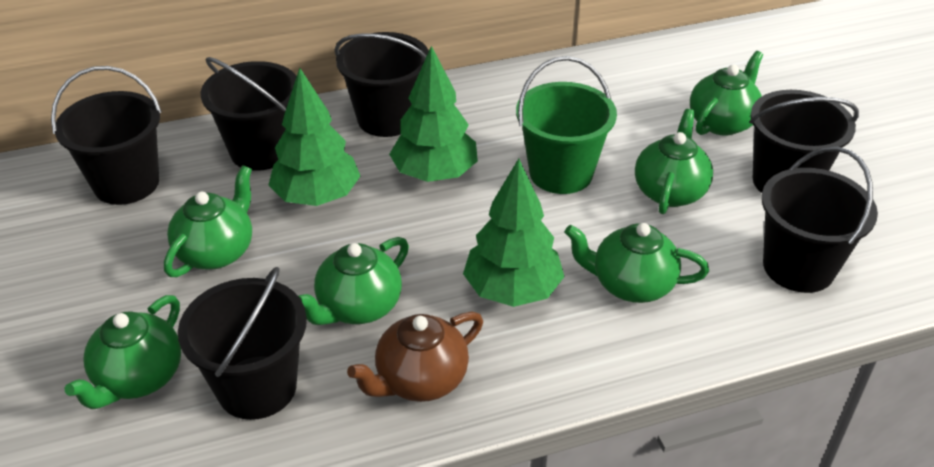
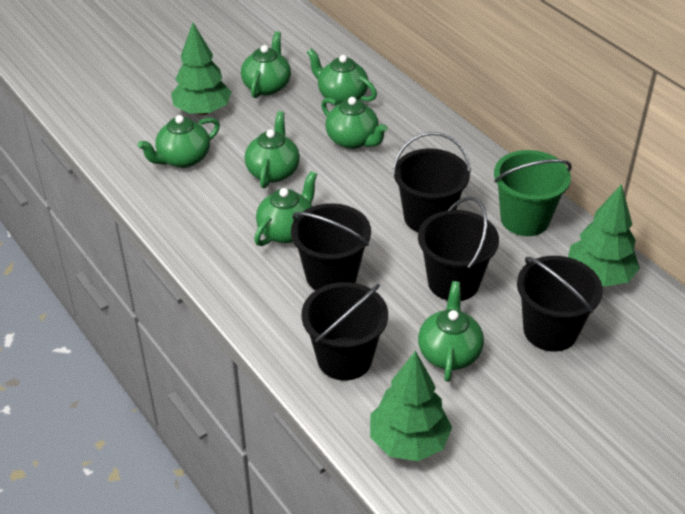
black bucket: [51,66,162,205] [178,267,307,420] [201,57,297,171] [335,32,429,137] [750,90,859,193] [762,147,878,293] = 6 -> [291,203,371,291] [301,282,388,380] [392,132,471,232] [418,197,499,301] [517,256,603,352] = 5
brown teapot: [347,312,483,402] = 1 -> none = 0
green teapot: [65,295,181,409] [164,165,252,277] [298,237,409,325] [564,223,709,303] [635,109,713,214] [690,51,763,136] = 6 -> [138,115,220,168] [241,31,291,98] [245,111,300,188] [254,171,317,246] [307,48,377,104] [321,97,388,149] [418,281,484,382] = 7

